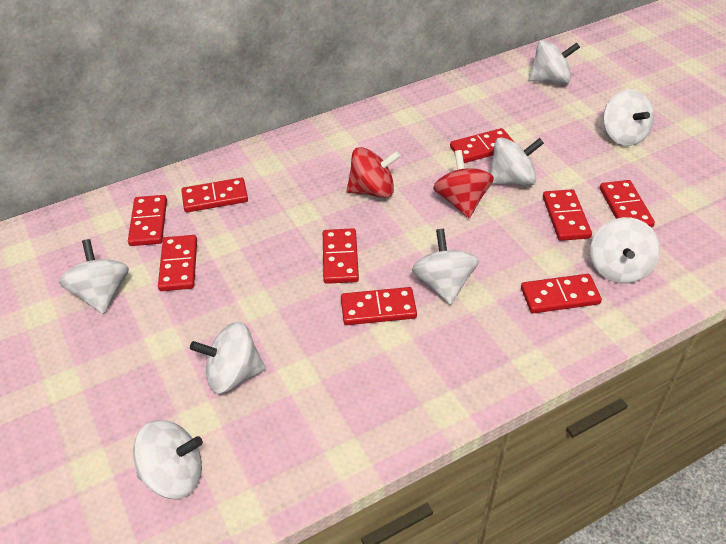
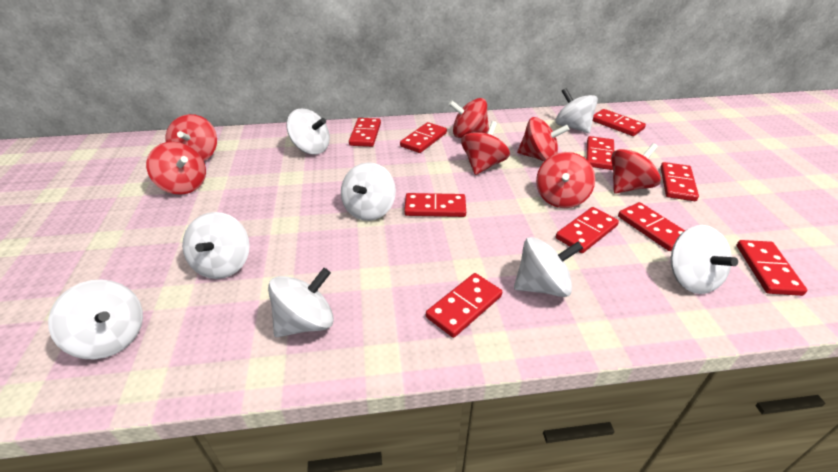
red domino: [128,195,167,246] [158,235,197,291] [181,178,248,213] [323,228,359,284] [341,287,417,325] [450,128,514,163] [521,274,602,313] [543,189,592,241] [600,180,655,228] = 9 -> [349,118,381,147] [400,122,447,153] [404,193,466,217] [426,273,502,338] [556,207,619,253] [586,136,614,170] [593,109,646,136] [618,202,685,251] [661,162,699,201] [737,240,807,296] = 10
red spinning top: [347,147,401,198] [433,150,494,218] = 2 -> [146,142,206,195] [165,114,217,161] [449,98,489,138] [461,121,510,175] [517,117,569,161] [536,152,595,208] [611,143,661,194] = 7

